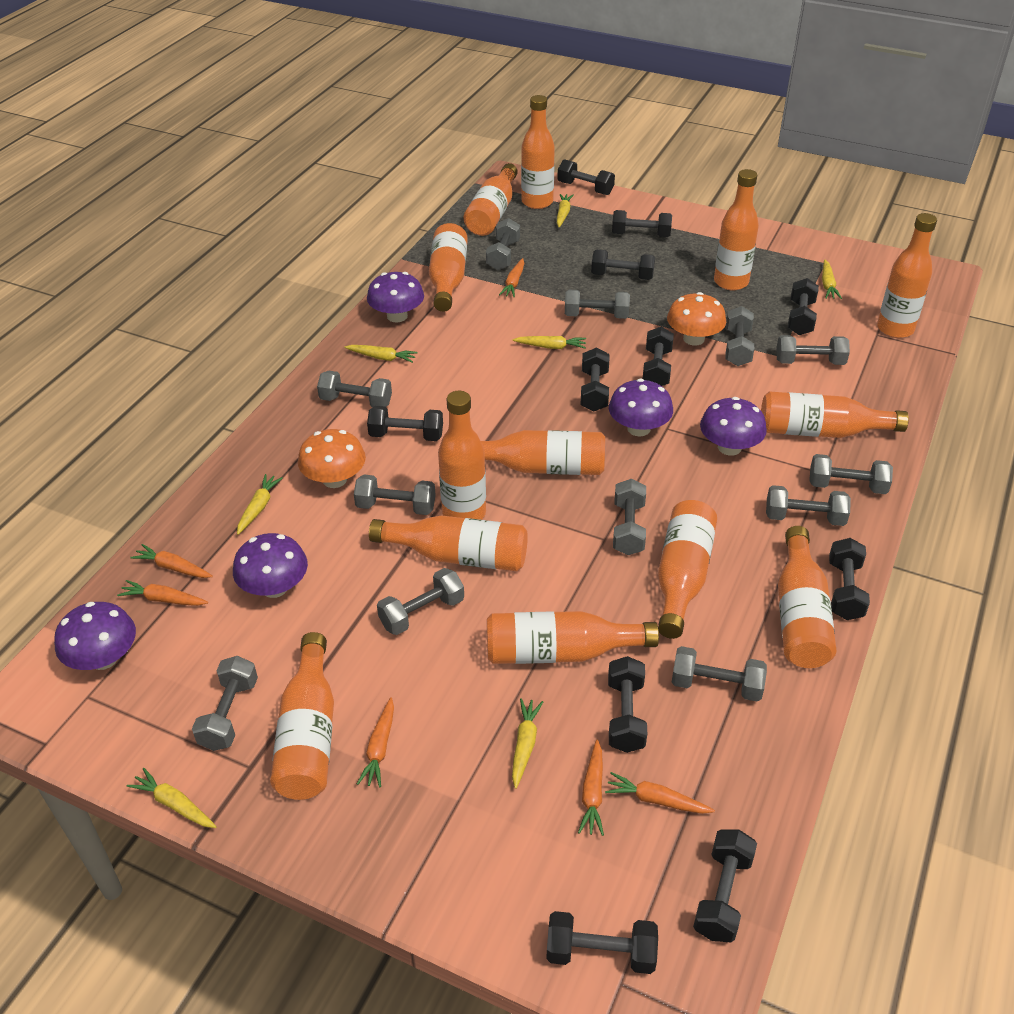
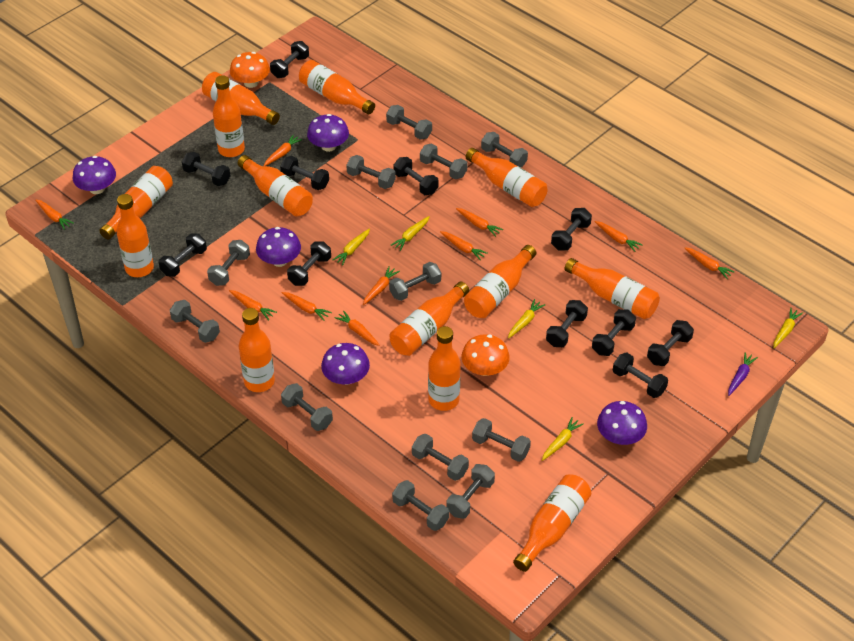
orange carrot: [117,580,208,606] [130,544,213,578] [357,697,394,787] [499,258,524,297] [578,740,604,836] [605,772,715,814] = 6 -> [36,200,74,230] [229,290,277,320] [264,135,302,166] [282,292,332,321] [334,310,380,346] [363,266,400,305] [440,231,488,261] [456,208,503,237] [595,221,642,252] [685,247,734,279] = 10
purple carrot: none = 0 -> [728,352,758,396] = 1
yellow carrot: [127,768,217,828] [237,474,283,535] [344,345,417,363] [512,336,586,349] [512,698,543,789] [557,194,574,227] [822,259,842,299] = 7 -> [333,228,370,265] [391,216,430,251] [508,299,545,339] [542,417,583,461] [773,308,803,348] = 5

